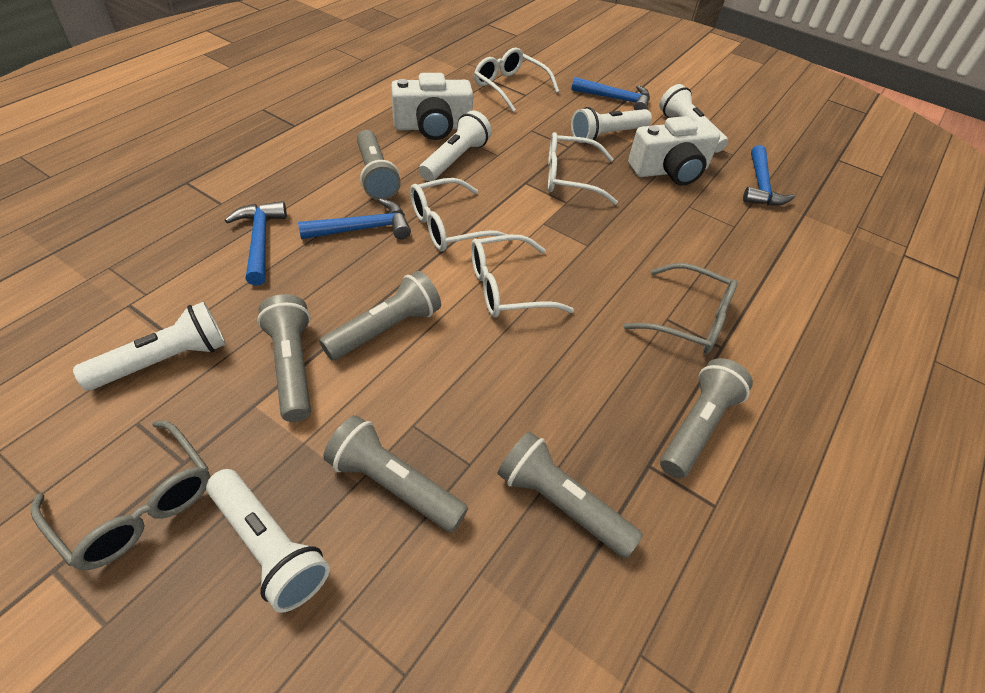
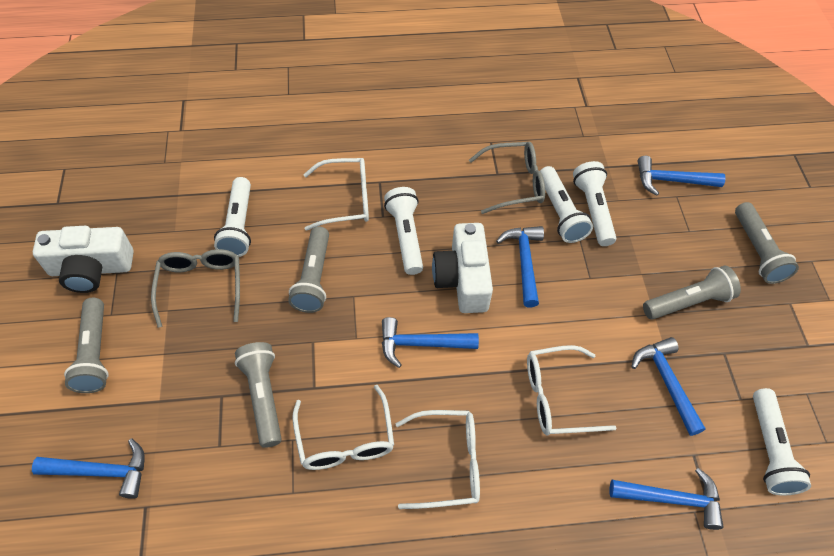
blue hammer: [225,201,287,286] [298,198,411,239] [571,77,650,110] [743,145,795,206] = 4 -> [32,439,145,499] [382,317,479,368] [496,226,544,307] [610,468,723,530] [631,337,706,436] [638,156,726,196] = 6
grey flashlight: [257,294,311,422] [319,271,441,360] [323,415,468,533] [357,130,401,200] [498,431,643,558] [660,358,753,479] = 6 -> [64,298,109,393] [235,342,282,448] [288,226,329,313] [643,266,741,319] [735,202,799,284] = 5

